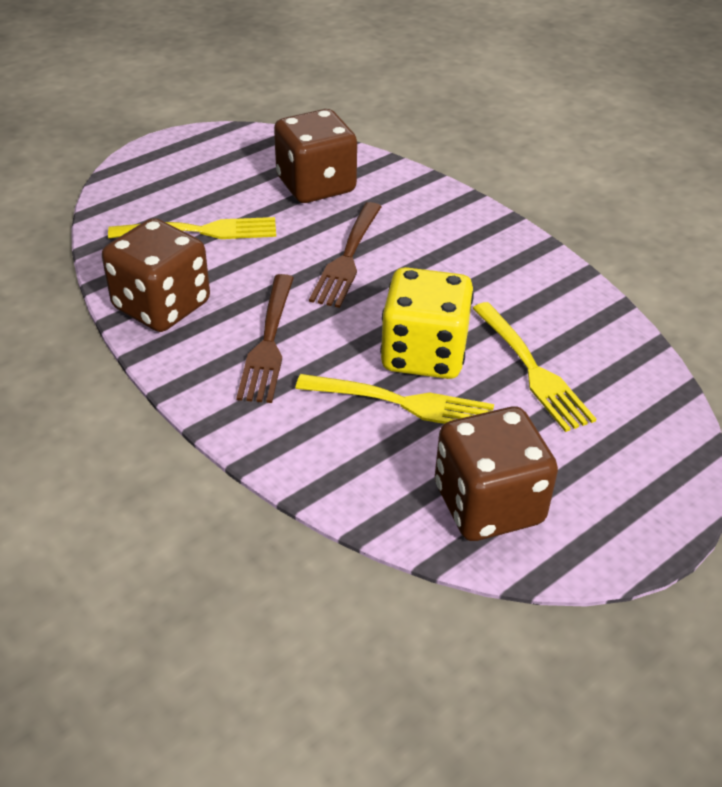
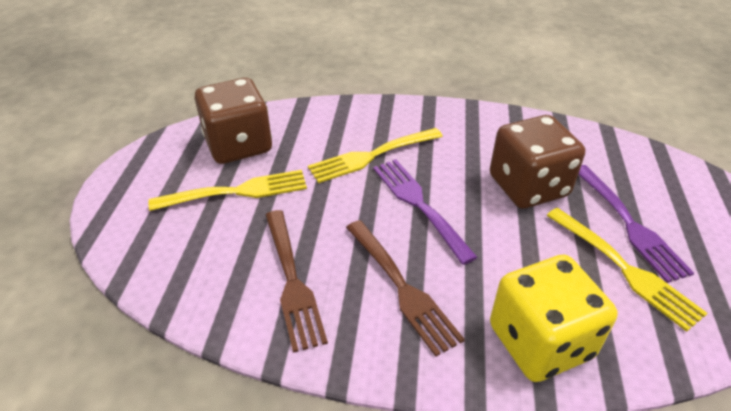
brown dice: [102,218,210,332] [274,109,357,203] [435,407,558,541] = 3 -> [194,78,272,164] [490,115,585,209] = 2
purple fork: none = 0 -> [373,159,478,265] [578,165,694,283] = 2

